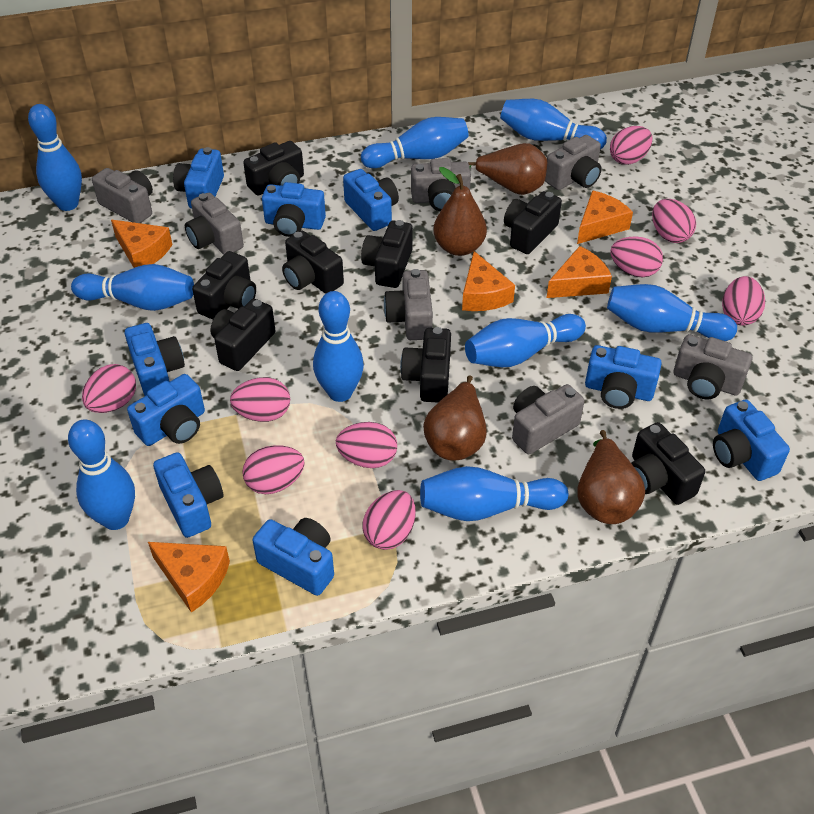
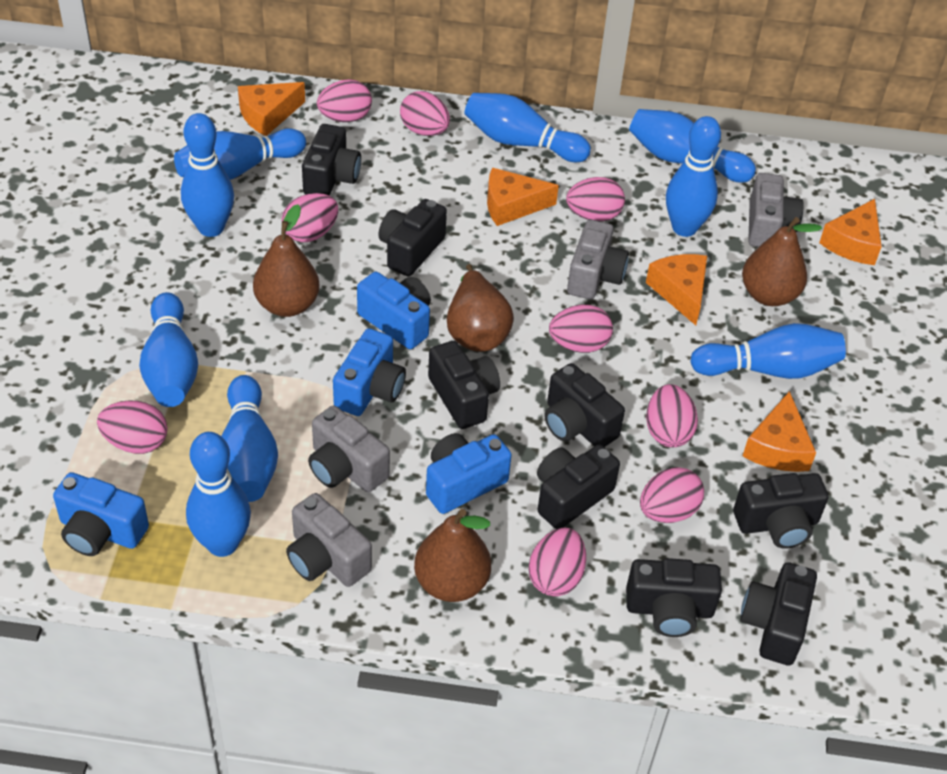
blue camera: [124,323,185,396] [127,374,205,446] [153,452,223,538] [173,147,224,209] [252,518,334,596] [262,182,326,237] [343,169,399,231] [585,345,662,409] [713,400,790,481] = 9 -> [53,472,149,556] [333,328,406,416] [357,272,431,349] [426,433,512,514] = 4
grey camera: [92,168,153,223] [185,193,244,255] [384,269,433,340] [411,158,471,211] [512,384,584,454] [545,135,602,190] [674,334,752,399] = 7 -> [286,493,372,587] [308,405,390,492] [567,220,629,299] [748,173,804,247] = 4

